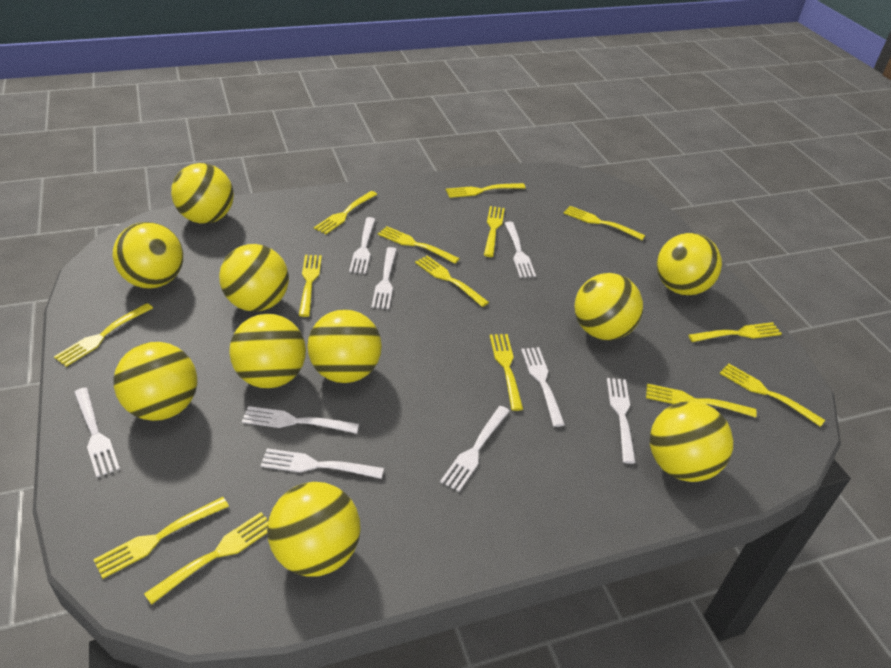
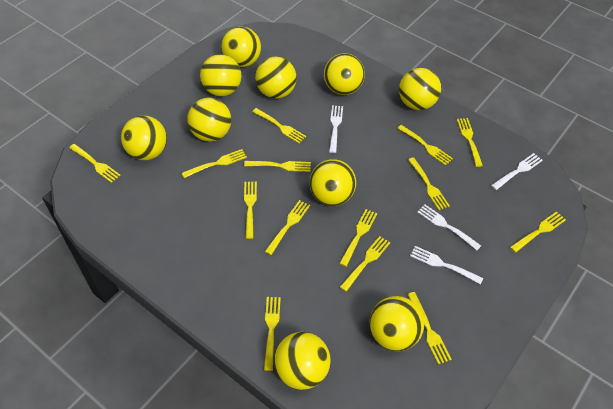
white fork: [74,388,120,477] [242,406,359,434] [261,449,384,479] [349,217,375,274] [371,247,397,309] [440,406,510,492] [505,222,536,278] [521,347,565,427] [607,378,636,464] = 9 -> [329,105,343,153] [410,246,483,285] [417,204,481,250] [491,153,543,190] = 4

